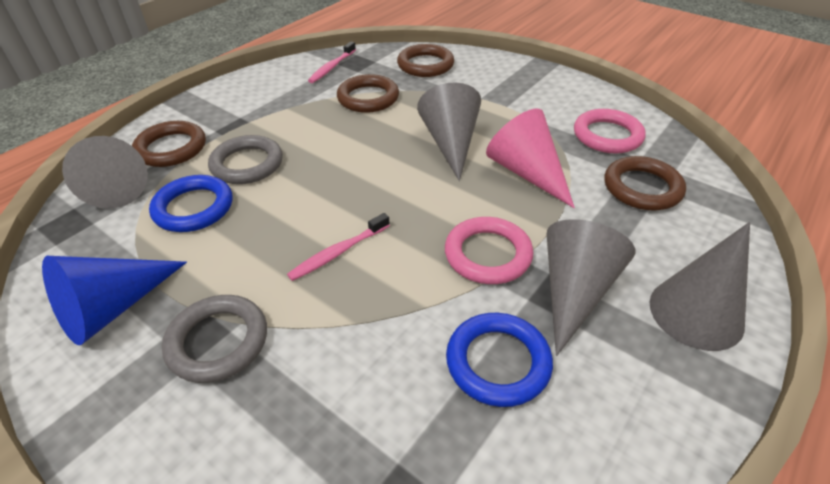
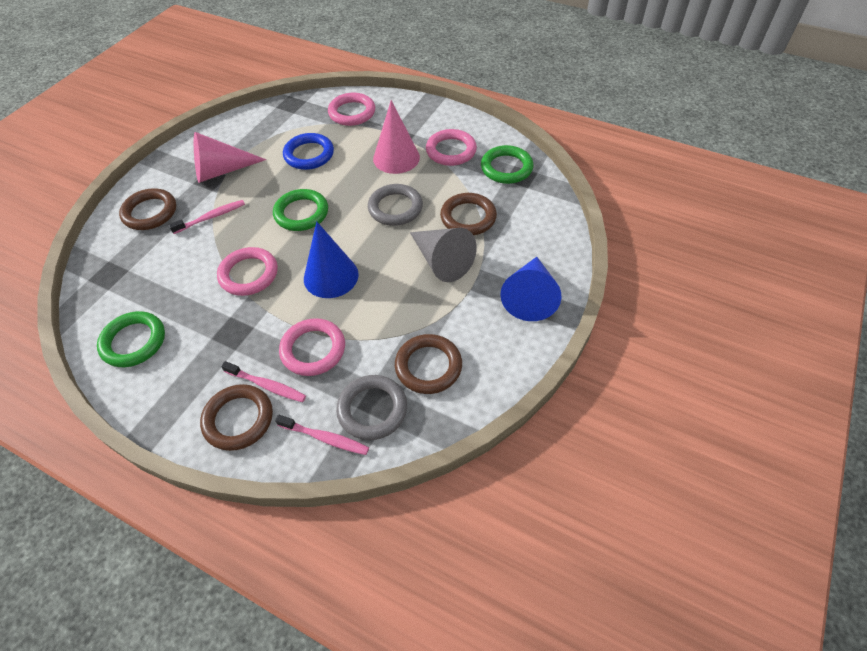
blue cone: [42,256,187,345] = 1 -> [304,221,359,298] [500,257,561,321] = 2
blue ring: [149,175,232,232] [446,313,553,407] = 2 -> [283,133,334,170] = 1
green ring: none = 0 -> [97,311,165,367] [273,189,328,231] [481,145,534,184] = 3
grey cone: [62,136,148,208] [417,82,481,181] [546,219,636,356] [649,222,750,351] = 4 -> [410,228,477,282] = 1
pink cone: [486,108,575,208] = 1 -> [194,132,266,183] [373,100,420,174] = 2
pink ring: [445,217,533,284] [574,109,645,153] = 2 -> [217,247,278,296] [279,318,345,376] [328,93,375,126] [426,129,477,166] = 4
pink toothbrush: [287,213,390,281] [308,41,356,83] = 2 -> [169,200,245,234] [221,361,306,402] [275,415,369,455] = 3

